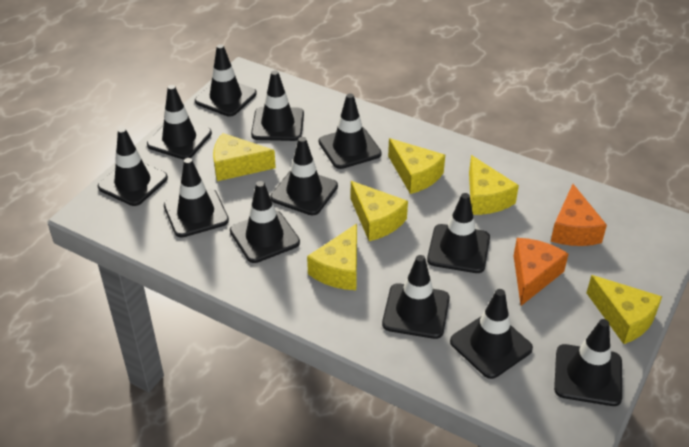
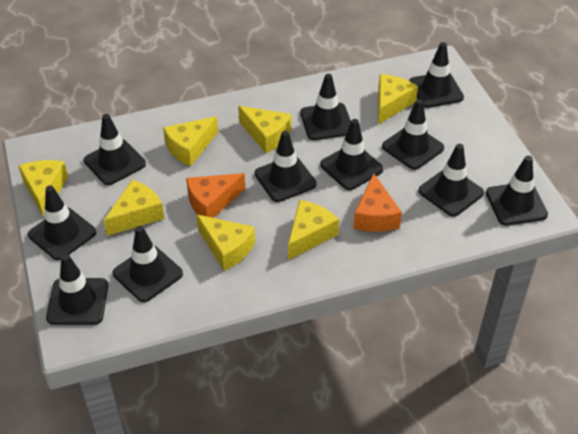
black traffic cone: [98,128,168,206] [147,85,212,160] [164,158,229,238] [195,44,257,117] [230,181,300,263] [251,70,304,141] [270,137,338,215] [319,94,382,169] [382,255,450,339] [427,193,490,273] [450,289,533,379] [554,319,622,406] = 12 -> [28,186,96,260] [46,254,108,325] [84,114,146,185] [112,226,183,302] [255,131,317,202] [300,74,351,140] [320,119,384,190] [382,99,444,170] [409,42,464,108] [419,144,484,217] [486,156,548,225] = 11
yellow cheese: [213,133,276,181] [307,224,357,290] [351,181,408,241] [388,138,445,194] [469,155,519,215] [587,275,662,344] = 6 -> [19,160,68,217] [104,180,164,236] [163,116,218,166] [196,214,255,271] [238,106,291,153] [288,200,339,260] [378,74,418,124] = 7

